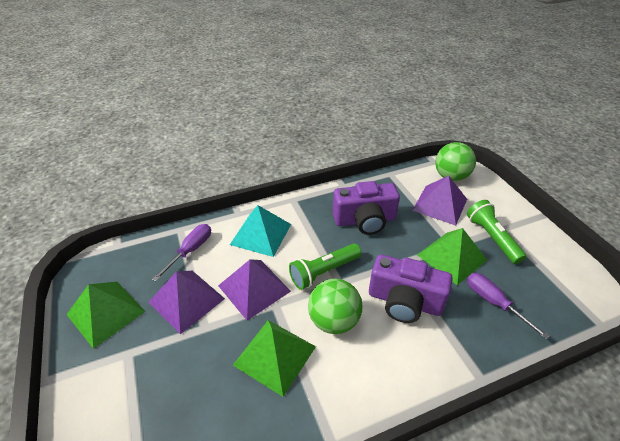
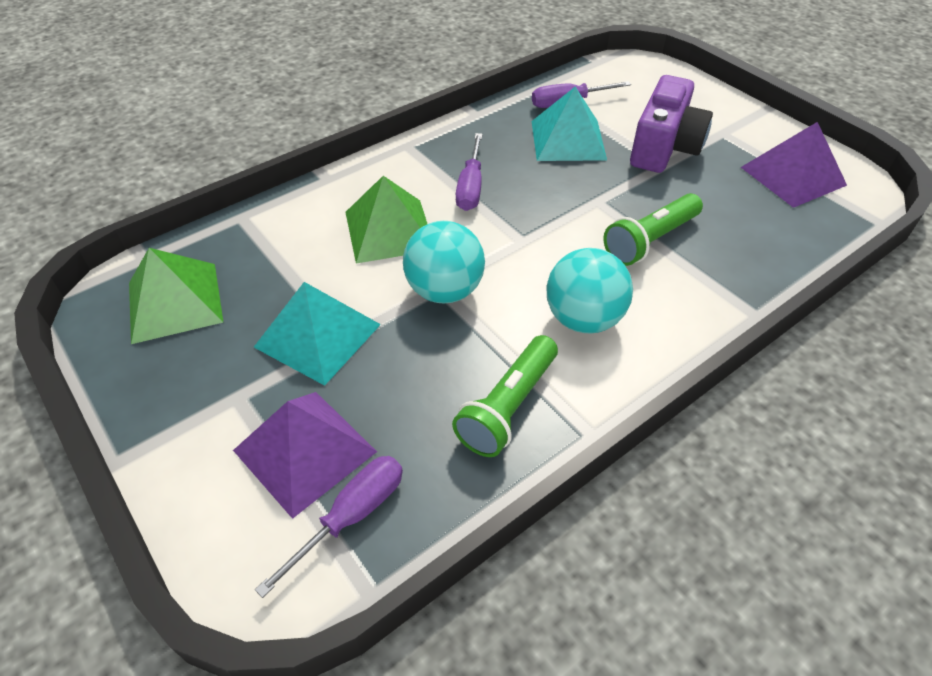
green ball: [308,279,362,334] [435,142,476,181] = 2 -> none = 0
green pyramid: [66,282,146,349] [233,320,316,397] [417,228,487,285] = 3 -> [129,248,223,344] [345,176,427,263] = 2
purple camera: [333,181,400,235] [369,254,453,323] = 2 -> [630,75,713,173] = 1
purple pyramid: [148,271,225,334] [218,259,291,320] [412,176,467,226] = 3 -> [233,392,377,519] [741,122,847,208] = 2
purple screwdriver: [152,224,211,281] [467,273,549,339] = 2 -> [255,456,403,598] [456,133,483,211] [532,81,631,108] = 3
turquoise ball: none = 0 -> [403,221,485,303] [547,248,633,333] = 2
turquoise pyramid: [230,205,291,257] = 1 -> [254,282,381,386] [532,87,607,161] = 2

